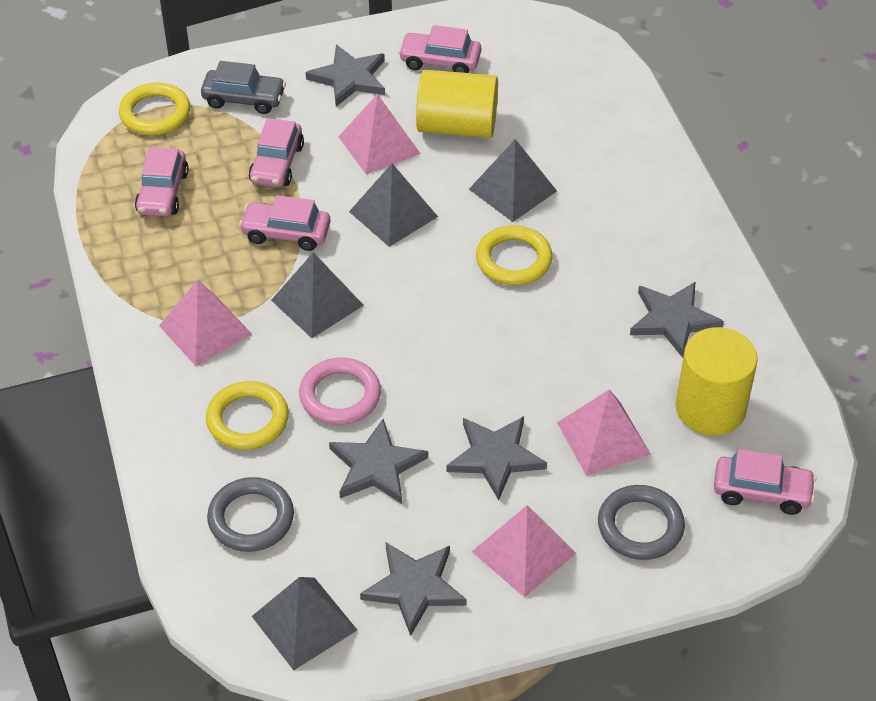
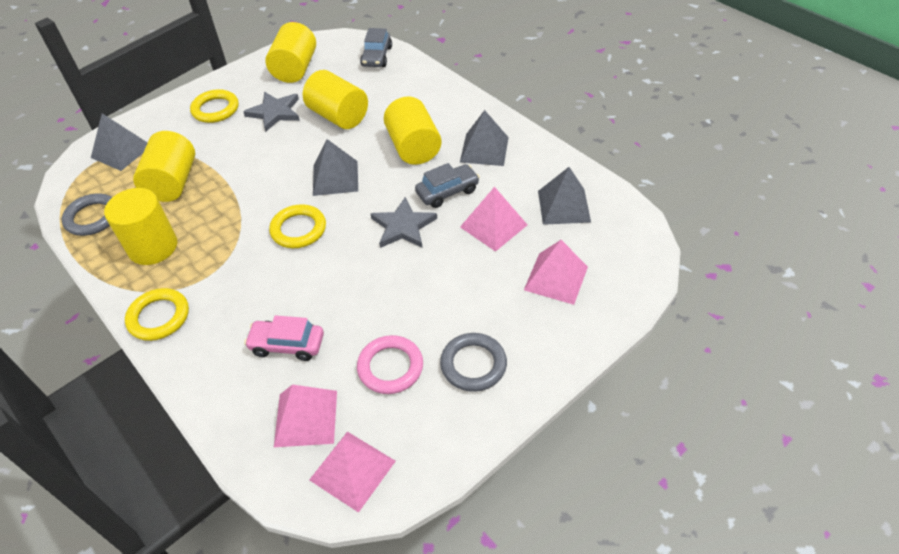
grey car: [201,61,286,114] = 1 -> [360,28,392,67] [415,163,480,208] = 2
grey star: [306,45,385,107] [329,419,428,504] [360,543,467,636] [446,416,547,500] [630,281,724,358] = 5 -> [243,92,300,132] [371,197,437,248] = 2
pink car: [135,147,189,217] [239,195,331,251] [249,118,304,187] [398,25,481,73] [714,449,816,515] = 5 -> [244,315,324,361] = 1
yellow cylinder: [416,69,498,138] [675,327,758,436] = 2 -> [104,188,177,265] [133,131,195,202] [265,22,316,83] [303,70,368,129] [384,96,442,165] = 5

